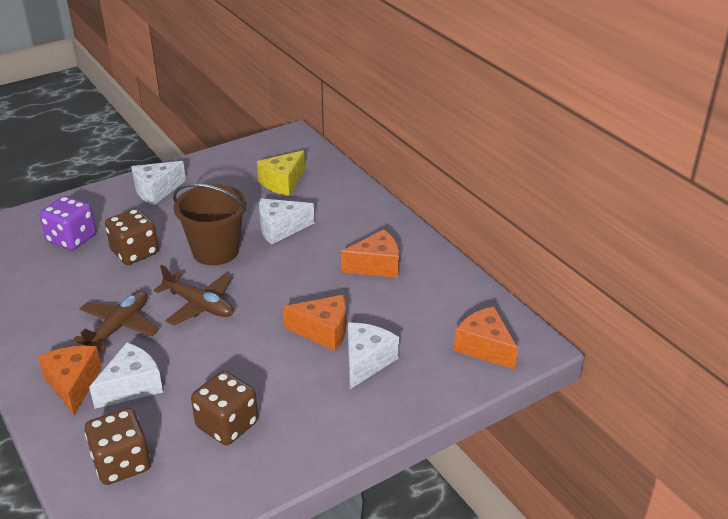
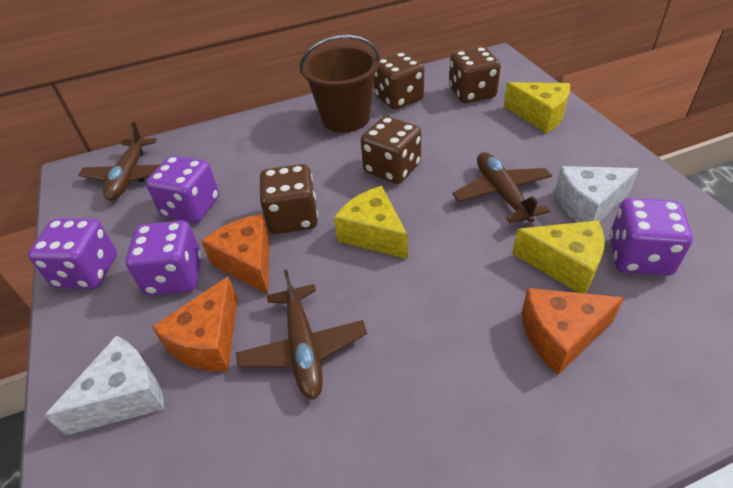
brown dice: [85,408,151,485] [105,208,159,265] [191,371,258,445] = 3 -> [259,164,318,234] [361,116,421,184] [374,52,424,110] [449,47,501,103] = 4
brown plane: [73,290,159,352] [154,265,234,326] = 2 -> [78,122,161,201] [236,270,367,399] [453,152,552,223] = 3
orange cheese: [38,346,102,416] [283,295,346,351] [341,229,399,278] [454,306,518,370] = 4 -> [152,276,238,371] [201,214,270,294] [522,288,624,375] = 3
purple dice: [40,196,96,250] = 1 -> [28,218,117,289] [125,220,202,296] [146,155,219,223] [610,198,693,276] = 4
white cheese: [89,342,163,409] [131,161,186,205] [259,198,314,245] [348,323,399,389] = 4 -> [44,335,164,435] [555,166,639,222] = 2
yellow cheese: [257,150,305,196] = 1 -> [334,186,408,259] [504,82,570,134] [512,220,605,294] = 3

